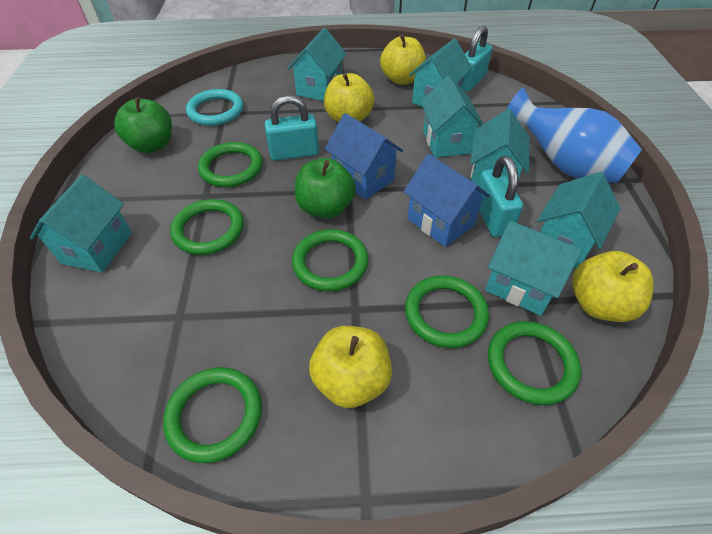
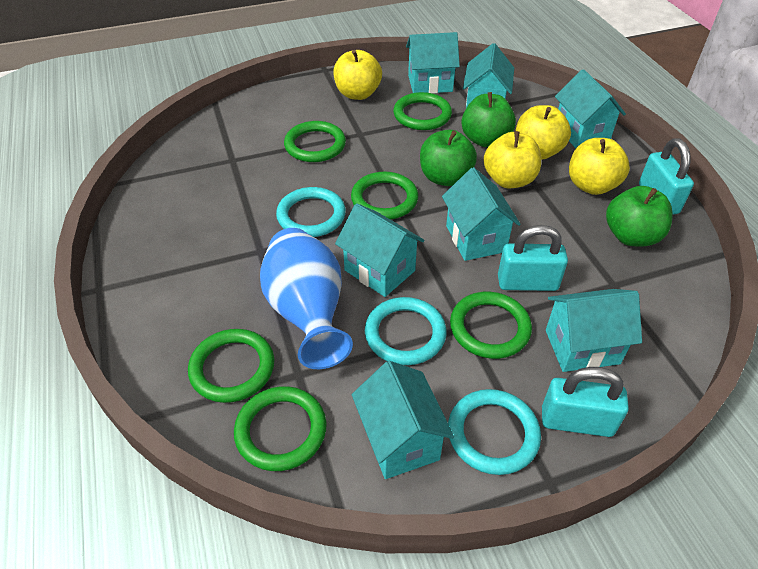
blue house: [325,113,403,199] [403,154,490,247] = 2 -> none = 0
green apple: [114,97,172,153] [295,158,356,218] = 2 -> [420,130,477,186] [461,92,516,147] [606,186,673,247] = 3
turquoise ring: [186,89,243,126] = 1 -> [276,187,346,237] [365,297,447,365] [448,389,541,475] = 3

